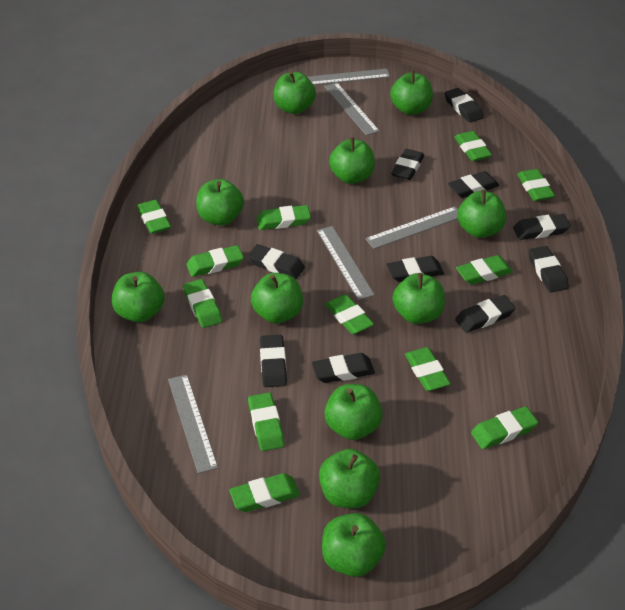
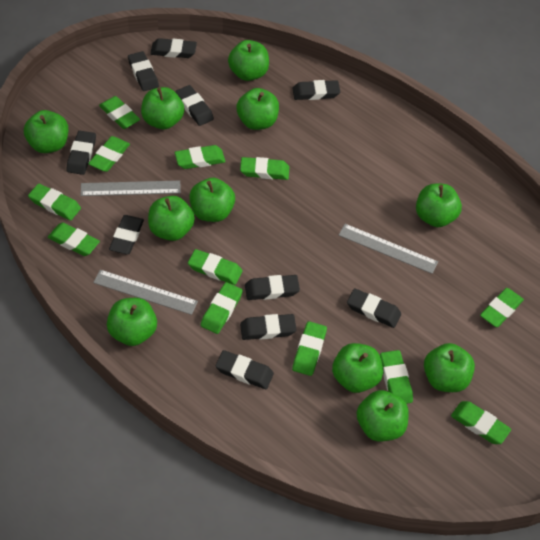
grey ruler: [168,374,218,474] [307,69,390,85] [317,226,375,300] [324,82,380,136] [365,206,458,249] = 5 -> [81,181,181,196] [93,270,198,315] [339,224,438,274] = 3

